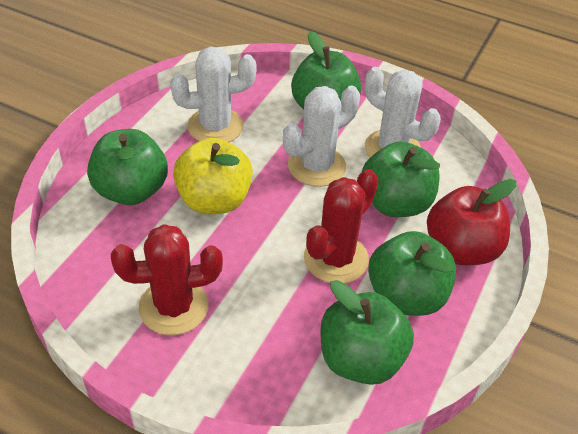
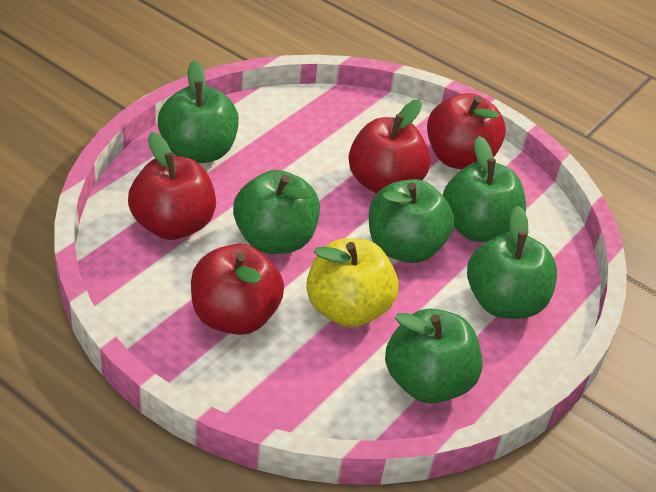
green apple: [87,129,168,205] [291,31,361,109] [320,280,414,385] [361,141,440,217] [368,231,456,316] = 5 -> [158,60,239,163] [233,170,320,254] [369,179,454,263] [385,309,483,403] [443,136,526,242] [467,206,557,319] = 6
red apple: [427,179,516,265] = 1 -> [128,132,216,240] [191,244,284,335] [348,100,430,194] [427,93,506,170] = 4
red cactus: [111,224,223,335] [304,169,378,284] = 2 -> none = 0
white cactus: [170,46,257,142] [283,85,360,187] [365,67,441,157] = 3 -> none = 0

